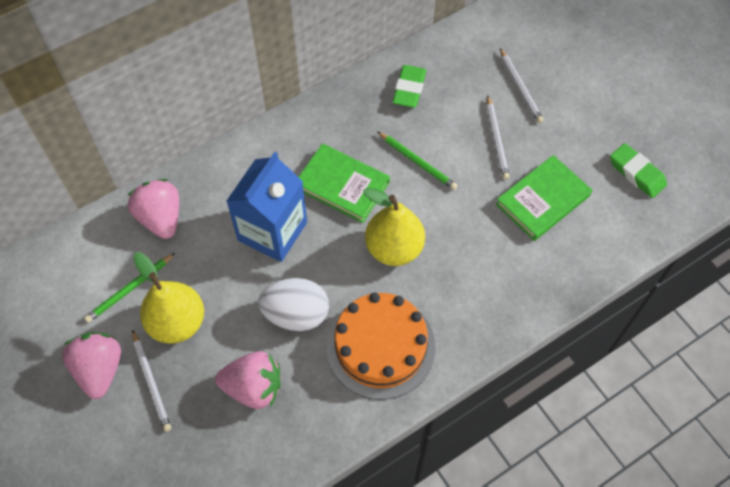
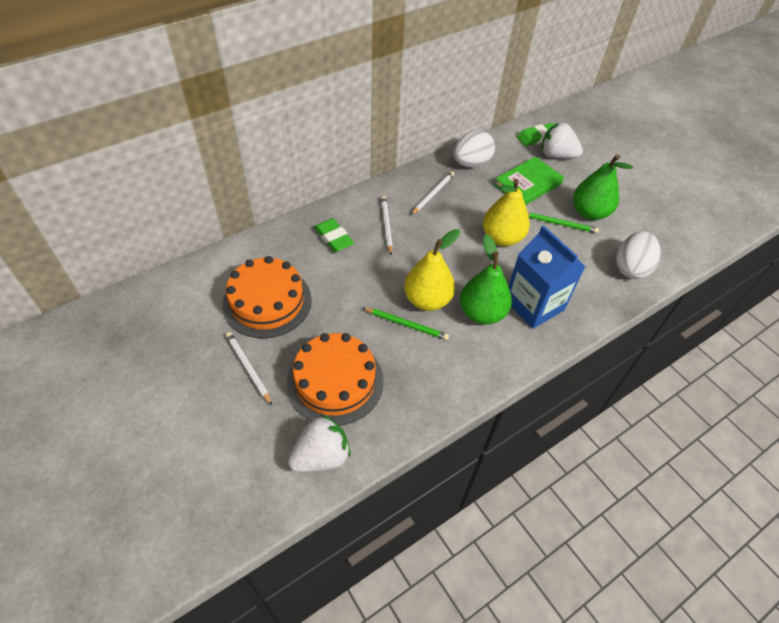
green book: [299,144,390,223] [496,155,592,241] = 2 -> [494,156,564,205] = 1
green pear: none = 0 -> [460,234,512,325] [573,154,633,220] = 2
orange cake: [326,293,435,399] = 1 -> [222,256,312,338] [287,333,384,426] = 2
pink strawberry: [62,332,121,399] [127,179,179,239] [215,351,280,409] = 3 -> none = 0
white egg: [258,278,329,331] = 1 -> [454,130,495,167] [616,231,661,279] = 2
white strawberry: none = 0 -> [288,415,351,472] [542,122,583,159] = 2

